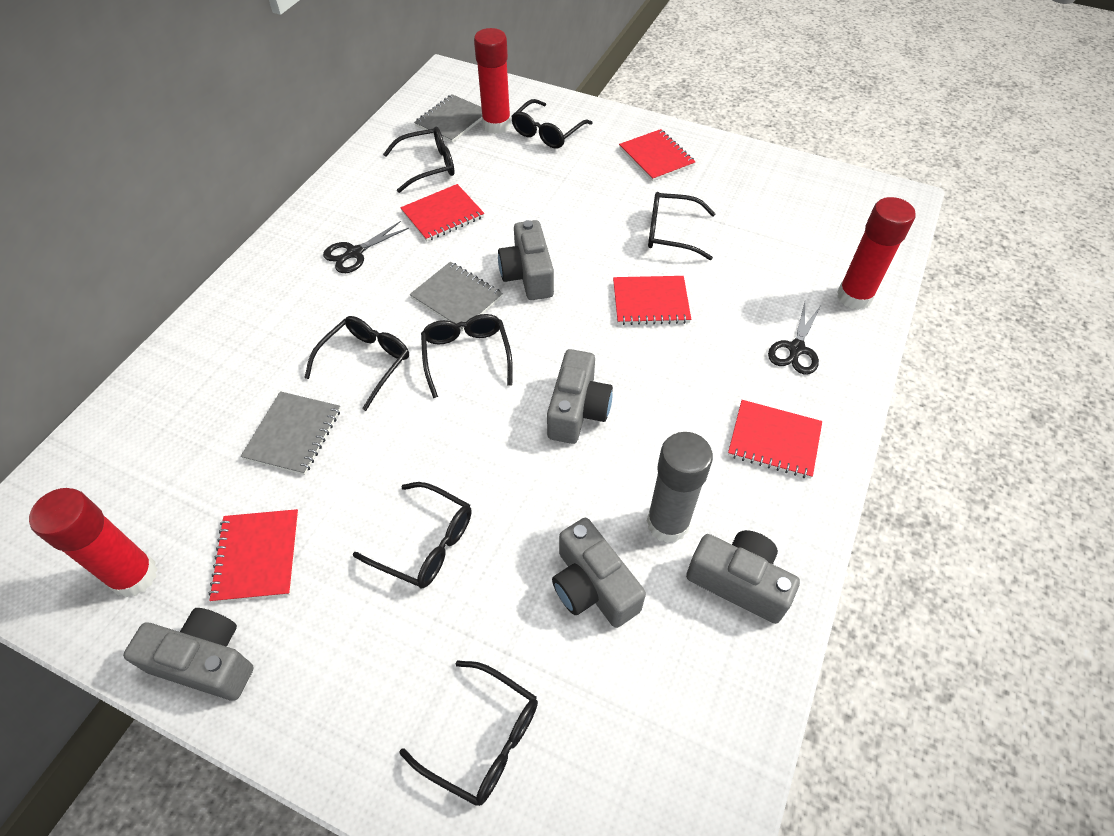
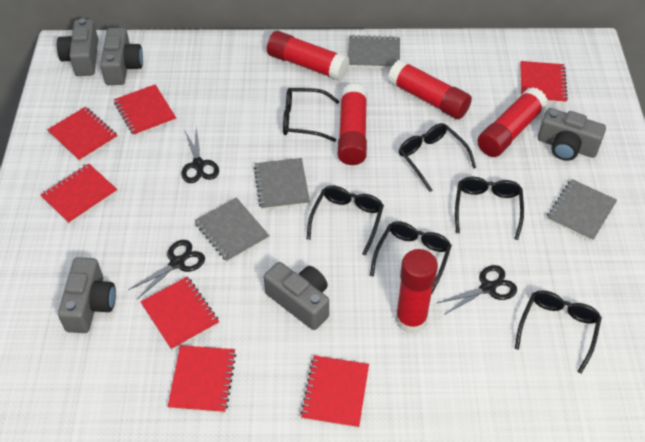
black glasses: [304,316,409,411] [353,482,471,588] [383,126,455,193] [399,661,538,806] [421,314,513,398] [511,99,593,149] [648,192,716,260] = 7 -> [283,88,339,142] [307,186,384,256] [370,221,452,295] [399,123,476,192] [455,177,524,240] [515,290,602,374] = 6
black scissors: [323,221,409,273] [768,302,822,375] = 2 -> [128,240,205,299] [181,127,219,183] [437,265,517,315] = 3
grey glue stick: [647,432,713,543] = 1 -> none = 0
grey notebook: [241,391,341,475] [409,262,503,331] [414,94,482,143] = 3 -> [194,197,270,262] [254,158,310,210] [348,35,400,68] [547,179,617,241] = 4
red glue stick: [29,488,158,597] [474,28,511,134] [837,197,915,310] = 3 -> [267,31,349,81] [338,84,367,165] [388,59,472,119] [395,249,438,334] [477,87,548,157] = 5
red notebook: [209,509,299,603] [400,184,484,241] [613,276,691,325] [619,129,695,181] [728,400,822,479] = 5 -> [40,164,118,224] [47,107,118,162] [114,84,176,136] [140,277,219,350] [168,345,236,413] [300,355,369,428] [520,61,568,104] = 7

